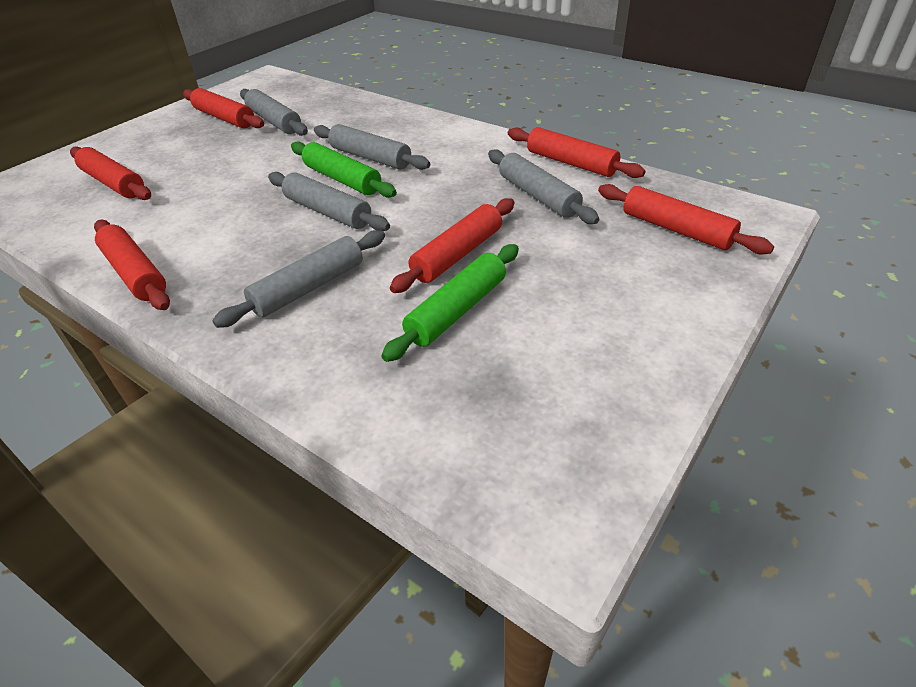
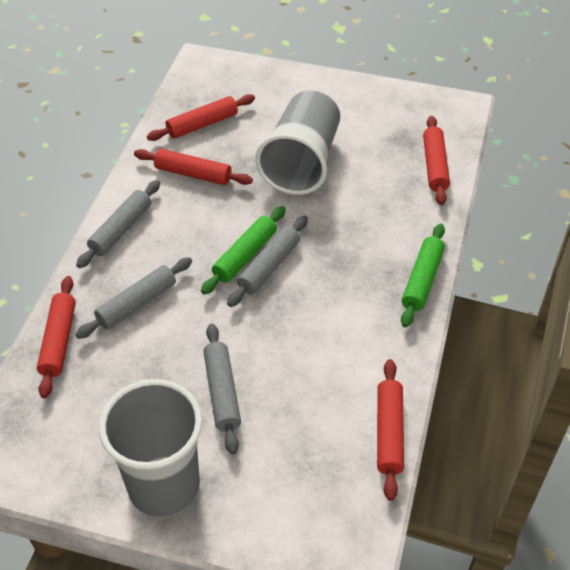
grey cup: none = 0 -> [99,379,202,518] [255,90,340,195] = 2
grey rolling pin: [212,230,385,328] [240,89,308,136] [268,172,390,231] [314,124,430,170] [488,149,599,224] = 5 -> [75,257,192,339] [76,180,160,268] [203,323,241,454] [227,216,308,307] = 4
red rolling pin: [70,146,151,200] [94,219,170,310] [183,88,264,128] [390,198,514,293] [508,127,646,178] [598,184,774,254] = 6 -> [37,276,76,398] [134,149,253,185] [147,94,255,141] [377,359,404,501] [423,116,450,205] = 5

